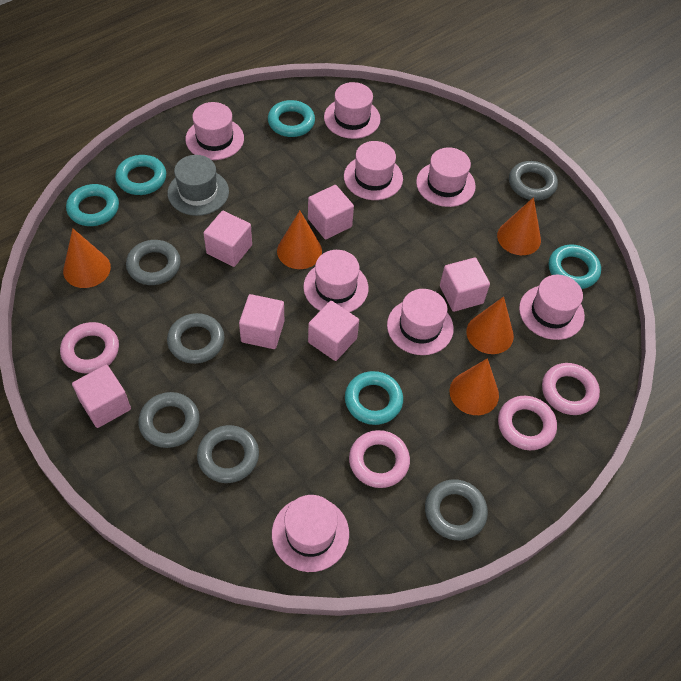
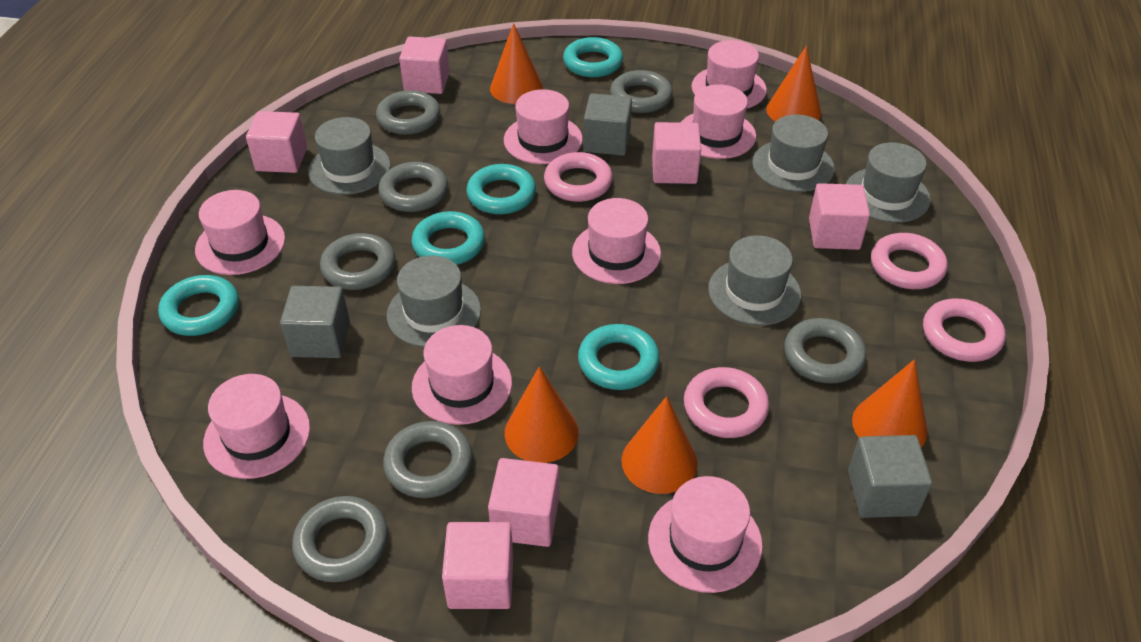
grey cube: none = 0 -> [280,286,350,358] [583,93,632,156] [848,435,932,518] = 3
grey hat: [168,155,229,216] = 1 -> [308,117,391,195] [387,256,481,348] [708,235,801,326] [752,115,835,192] [846,142,931,223] = 5
grey ring: [126,240,181,285] [138,392,200,448] [167,313,224,364] [197,425,259,483] [425,479,488,540] [509,161,558,200] = 6 -> [292,496,388,582] [320,233,396,290] [376,90,440,135] [378,162,448,212] [383,421,473,498] [610,70,673,113] [784,318,867,384] = 7

